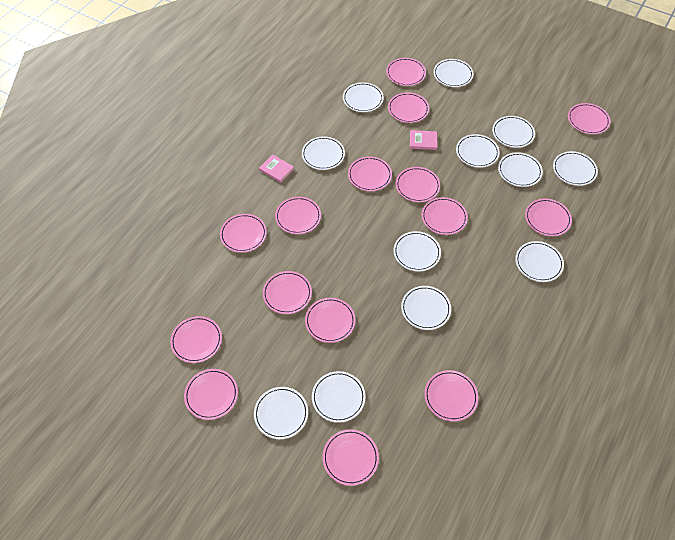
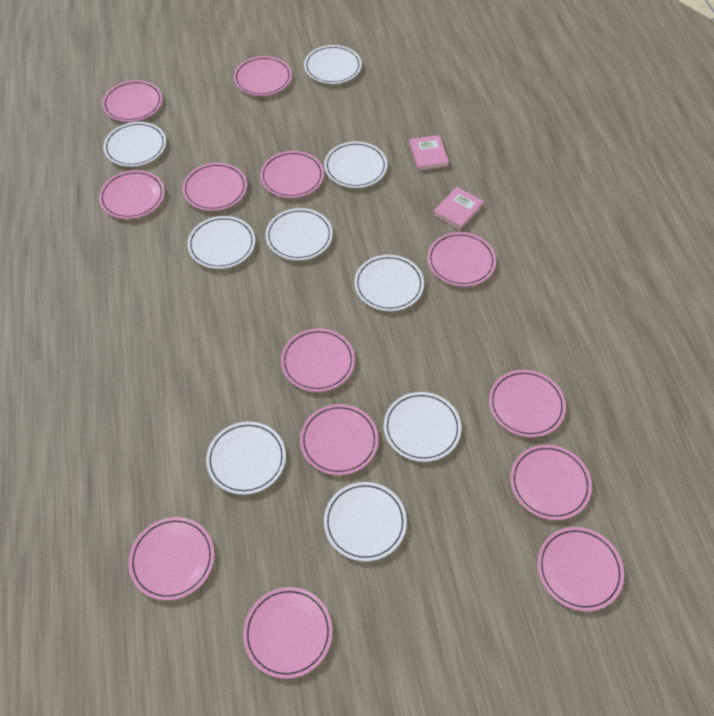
pink plate: [170,316,222,363] [184,369,238,420] [220,214,267,253] [263,271,312,314] [275,197,321,234] [305,298,356,343] [323,429,379,486] [348,157,392,191] [386,58,426,86] [388,92,429,123] [396,167,440,202] [421,197,468,235] [424,370,478,421] [525,199,572,236] [568,103,611,134] = 15 -> [99,170,165,219] [102,80,163,122] [129,517,214,600] [182,163,247,211] [233,56,292,96] [243,587,332,679] [260,151,324,198] [281,328,355,392] [300,404,378,475] [427,232,496,287] [489,370,566,437] [510,445,592,520] [537,527,624,611] = 13
white plate: [254,387,308,439] [302,136,345,170] [312,371,365,423] [343,82,384,112] [393,231,441,272] [401,286,451,330] [433,59,473,87] [456,134,500,168] [492,116,535,148] [498,152,543,187] [515,241,564,282] [553,151,598,186] = 12 -> [103,122,166,167] [187,216,255,269] [206,422,286,495] [266,208,333,260] [304,45,362,84] [324,141,387,188] [324,482,407,561] [354,255,424,311] [384,392,461,462] = 9

